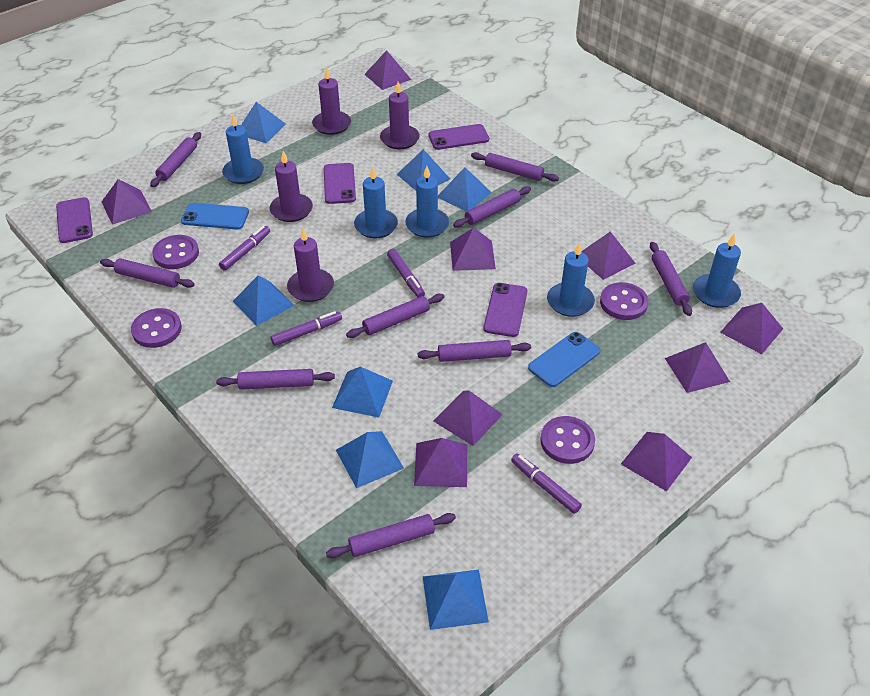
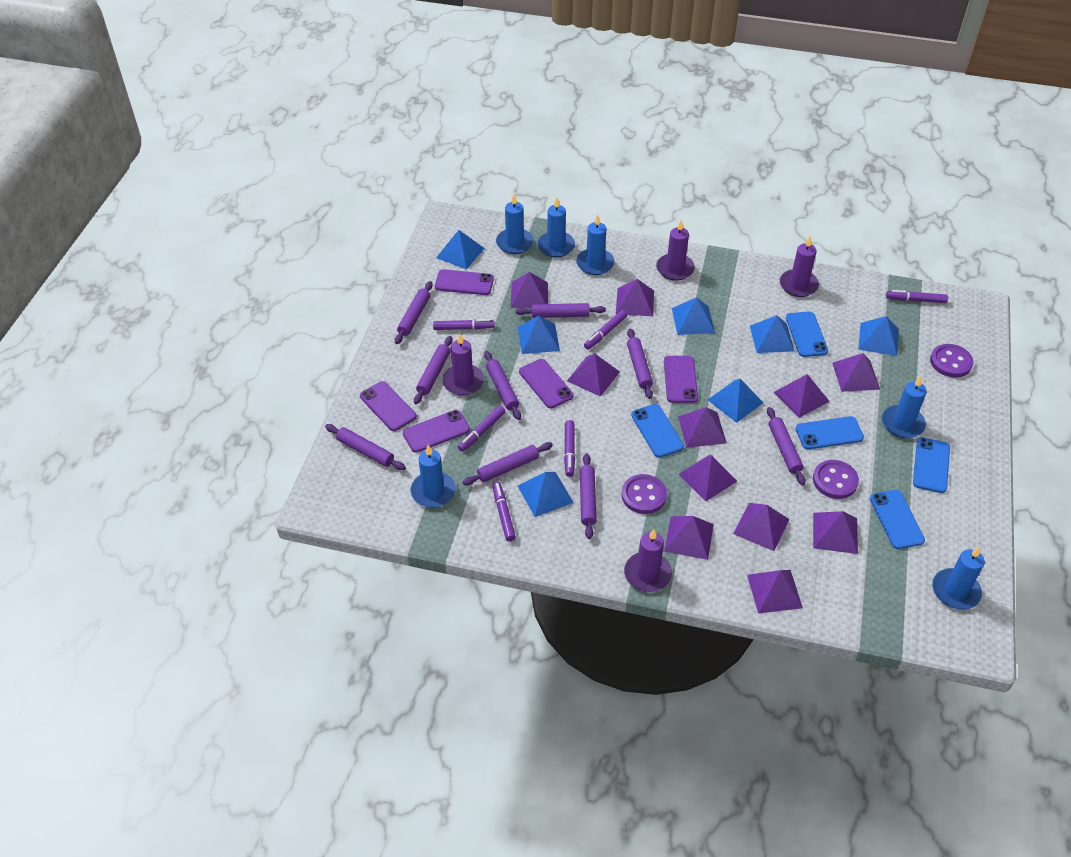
blue candle: [222,115,264,184] [354,166,398,238] [405,166,449,238] [547,242,595,317] [693,233,741,308] = 5 -> [411,445,456,508] [496,194,534,254] [537,198,575,257] [576,215,614,275] [882,376,927,438] [932,547,985,610] = 6
blue phone: [181,203,249,230] [528,332,600,387] = 2 -> [631,404,684,458] [786,311,828,357] [795,416,864,450] [870,490,925,549] [913,437,950,493] = 5
purple button: [131,308,182,348] [152,235,199,269] [540,416,595,464] [600,282,648,320] = 4 -> [622,474,667,514] [813,460,859,499] [930,344,973,378] = 3
purple marker: [219,226,270,271] [271,311,342,346] [387,249,425,297] [511,453,582,514] = 4 -> [433,319,495,330] [458,406,506,452] [492,481,516,541] [564,420,575,477] [584,310,627,350] [886,290,948,303] = 6
purple phone: [56,197,93,243] [324,163,356,204] [429,124,489,150] [483,283,527,337] = 4 -> [360,381,417,431] [403,410,470,453] [435,269,494,295] [519,359,573,408] [664,356,698,403] = 5
purple pyramid: [102,179,152,225] [364,50,411,90] [414,438,467,487] [433,390,503,446] [450,228,496,271] [582,231,635,280] [621,432,692,491] [665,342,730,393] [720,303,783,354] = 9 -> [511,272,548,308] [567,353,620,397] [616,279,654,316] [664,516,714,560] [678,407,727,448] [678,455,737,501] [733,503,790,551] [747,570,803,614] [773,374,830,418] [813,511,858,554] [832,353,880,392] = 11

